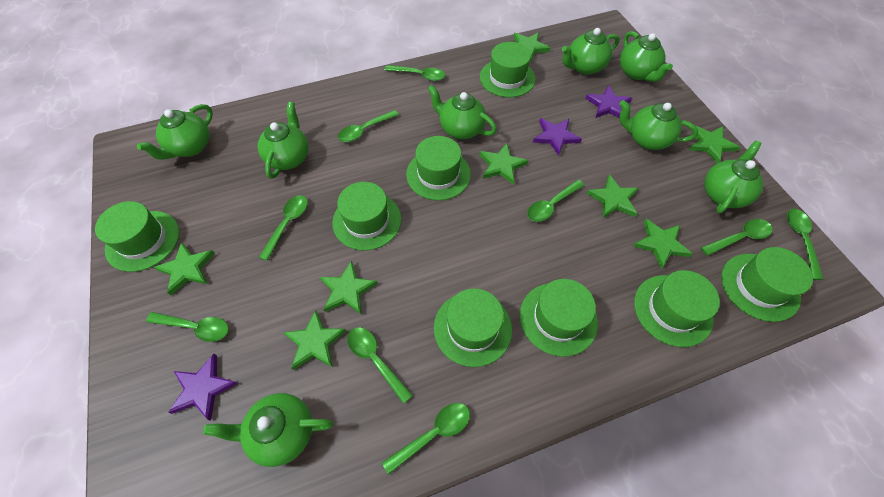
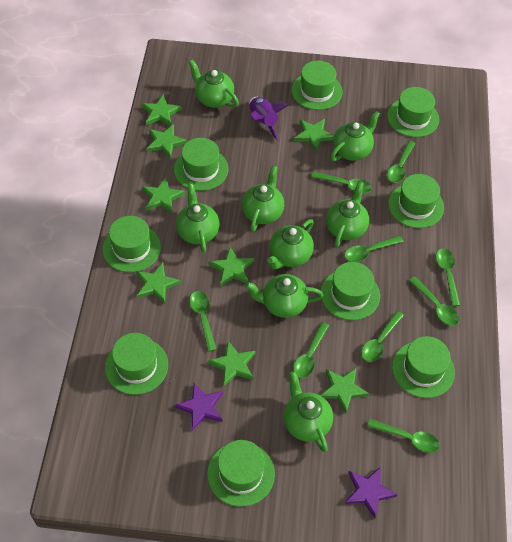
green hat: [95,201,179,272] [332,182,401,251] [406,136,471,200] [434,288,512,367] [480,42,536,98] [520,279,598,357] [634,270,720,347] [721,247,813,322] = 8 -> [102,216,161,272] [105,333,168,395] [174,138,228,191] [207,440,275,507] [291,61,342,110] [321,262,380,320] [387,87,439,137] [388,174,444,228] [392,336,455,398] = 9
purple rocket: none = 0 -> [249,97,289,141] = 1
purple star: [168,354,238,421] [533,118,582,156] [585,85,632,118] = 3 -> [175,383,223,431] [345,466,397,519] = 2

